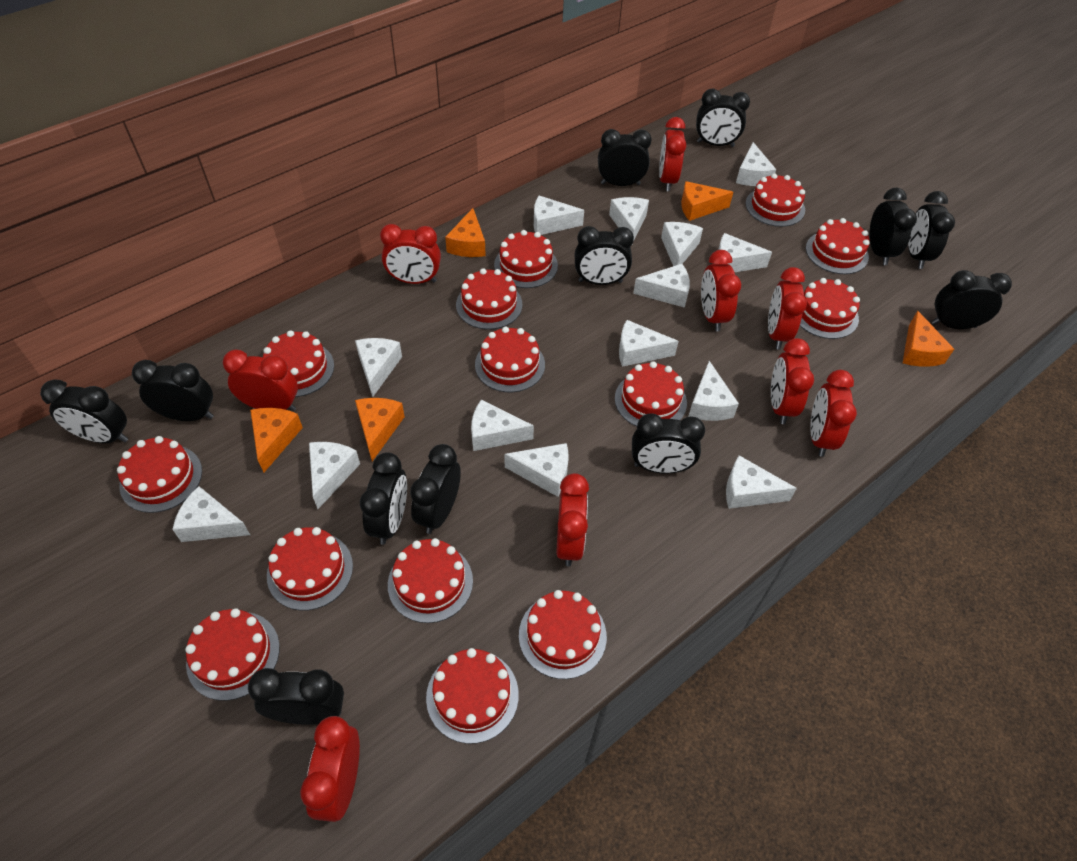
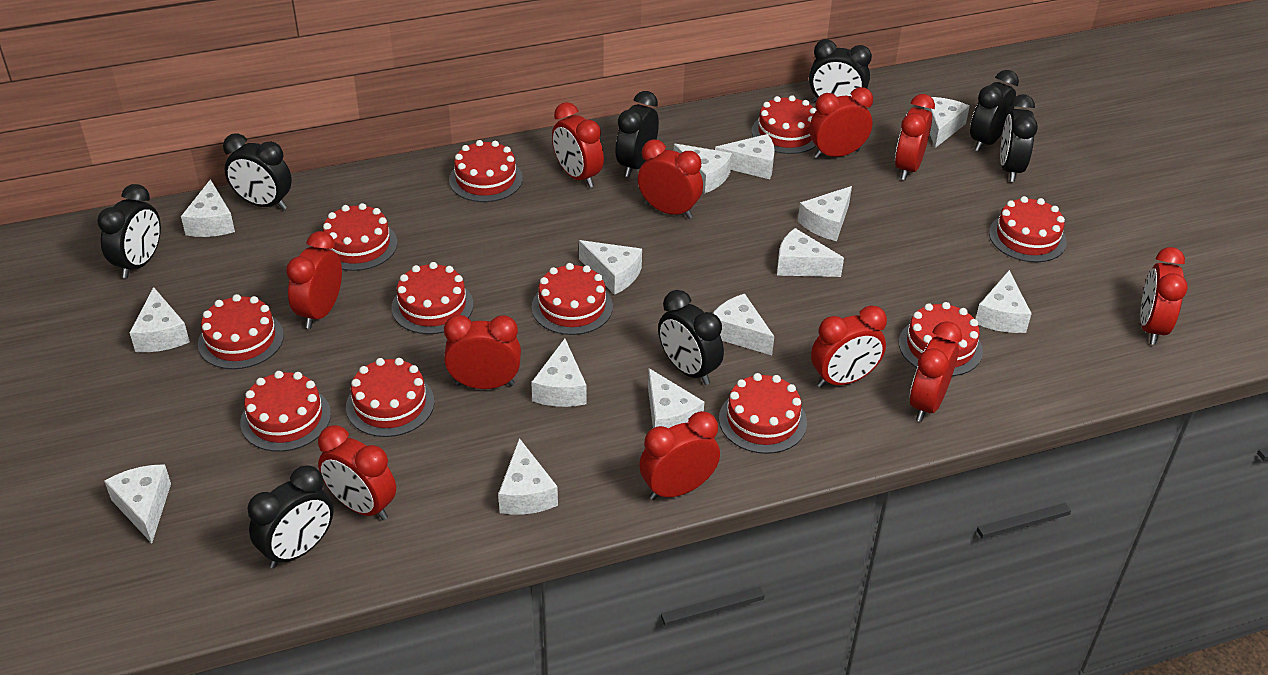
black clock: [40,379,128,443] [132,360,214,421] [248,668,344,725] [360,452,407,545] [410,444,461,534] [575,226,634,285] [598,129,652,186] [632,413,705,474] [696,89,750,147] [869,187,917,265] [908,191,955,269] [931,270,1012,329] = 12 -> [97,184,161,279] [223,133,292,210] [248,466,334,568] [615,91,659,177] [658,290,724,385] [809,39,872,102] [970,70,1019,151] [1000,94,1038,182] = 8
orange cheese: [250,408,303,473] [355,398,405,461] [445,208,486,257] [681,181,733,221] [903,311,954,367] = 5 -> none = 0
red cake: [117,436,202,513] [185,608,280,701] [263,330,334,397] [267,527,353,611] [388,538,473,623] [426,648,519,744] [456,268,522,329] [475,327,545,392] [494,230,558,288] [519,590,607,679] [615,361,687,427] [746,173,805,227] [800,278,860,339] [806,218,870,274] = 14 -> [198,294,284,369] [240,371,331,452] [323,203,397,271] [346,358,434,437] [391,262,473,334] [449,140,523,202] [532,263,613,335] [719,373,807,454] [752,95,817,154] [899,302,983,376] [989,196,1067,262] = 11
red clock: [223,349,298,411] [300,716,360,822] [380,224,441,284] [556,473,589,567] [659,117,686,191] [701,250,741,331] [768,267,807,350] [771,338,814,424] [810,370,857,457] = 9 -> [286,231,342,329] [318,425,396,520] [444,315,521,389] [552,102,604,188] [638,140,703,219] [639,411,720,500] [809,87,873,159] [811,305,887,388] [895,94,935,180] [910,321,962,422] [1140,247,1188,345] = 11

